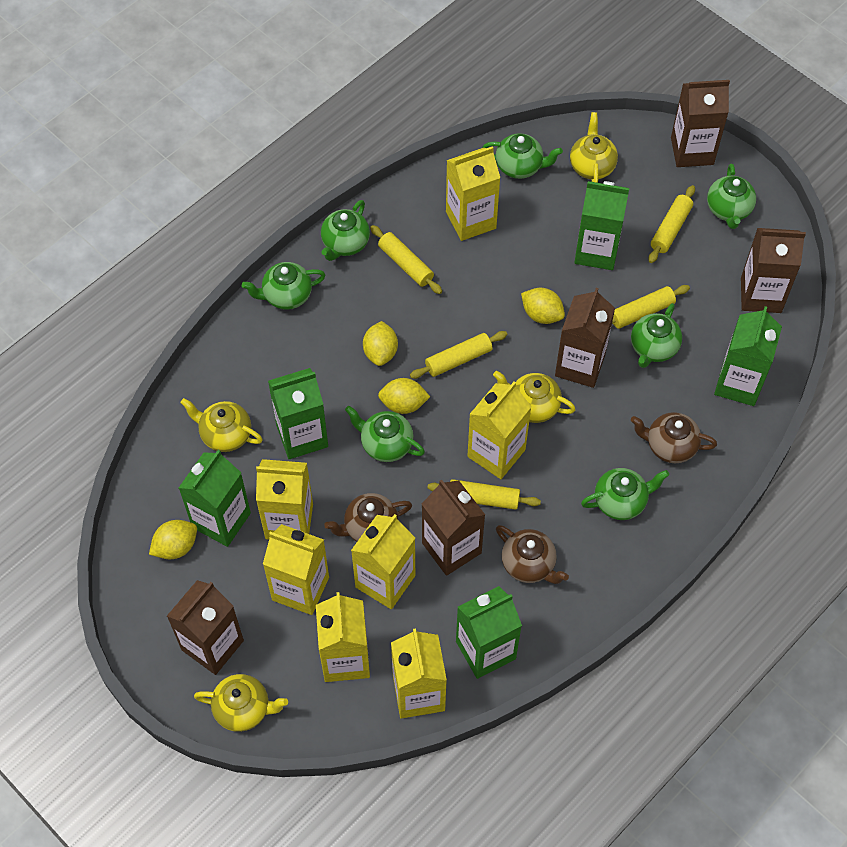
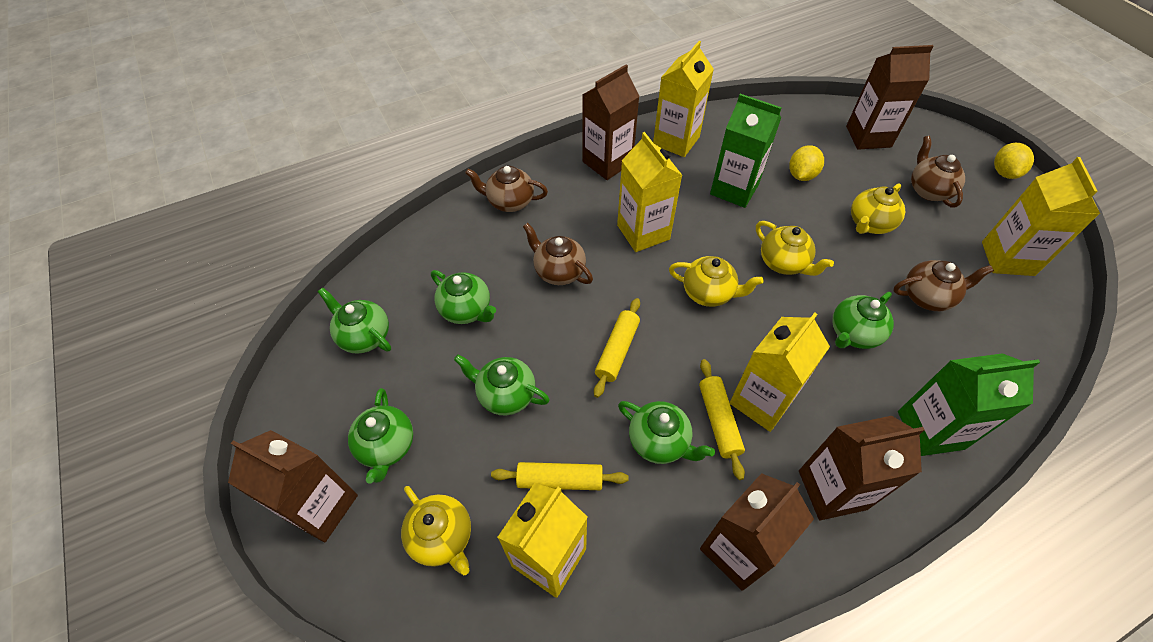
brown teapot: [324,493,412,542] [496,525,569,584] [631,412,717,464] = 3 -> [465,166,548,212] [523,223,593,285] [893,260,994,311] [911,136,965,207] = 4
green carton: [179,450,251,547] [268,368,328,459] [456,586,522,679] [574,181,629,270] [714,306,782,406] = 5 -> [710,94,782,208] [898,353,1040,456] = 2
green teapot: [242,262,326,310] [321,200,370,261] [345,406,425,462] [482,133,563,179] [581,468,669,520] [631,303,682,368] [707,163,756,229] = 7 -> [318,287,391,354] [348,388,413,484] [431,270,496,324] [454,354,550,415] [618,401,715,464] [832,292,894,349] = 6
yellow carton: [256,459,313,539] [263,524,329,615] [316,592,370,682] [351,514,415,609] [391,628,447,719] [446,146,500,241] [467,381,531,479] = 7 -> [497,483,587,598] [617,132,682,252] [653,41,714,157] [730,313,830,432] [982,157,1100,276] = 5
yellow lemon: [149,520,197,559] [363,321,398,366] [378,378,430,414] [521,288,565,324] = 4 -> [789,145,824,181] [994,143,1034,179] = 2
yellow rolling pin: [370,225,442,294] [410,331,507,379] [427,479,541,510] [612,285,690,329] [649,185,695,263] = 5 -> [491,462,629,490] [594,298,640,398] [699,359,745,480] = 3

